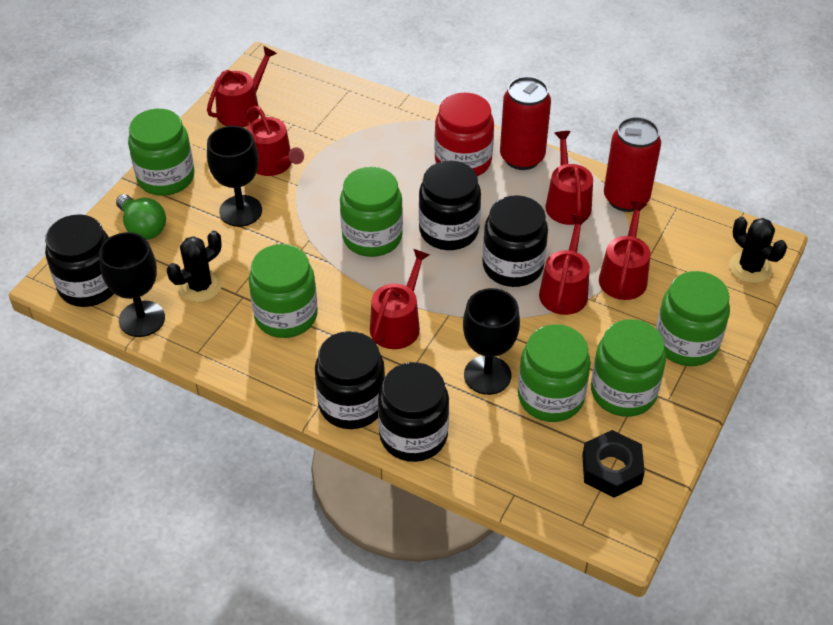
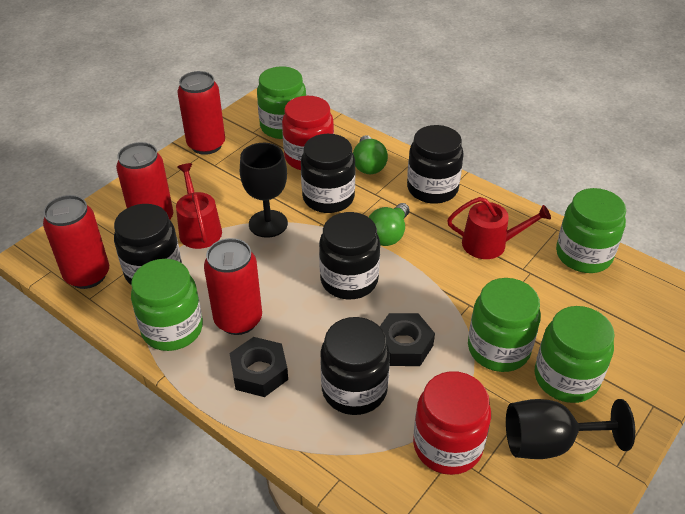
black cactus: [167,231,222,302] [729,217,787,283] = 2 -> none = 0
black goblet: [99,232,165,337] [207,126,262,227] [463,288,520,395] = 3 -> [240,143,288,238] [506,399,635,459] = 2
black nut: [582,430,645,498] = 1 -> [229,337,288,397] [380,313,435,366] = 2
green jar: [128,109,194,196] [249,244,318,338] [340,167,403,257] [518,324,591,422] [591,319,666,417] [656,271,730,366] = 6 -> [131,259,203,351] [257,67,306,139] [468,278,541,372] [535,306,615,403] [556,188,626,273] = 5
green light bulb: [116,194,166,240] = 1 -> [353,135,388,174] [369,203,410,246] = 2
red can: [500,76,551,170] [604,117,661,212] = 2 -> [43,195,109,289] [116,142,173,220] [177,71,225,155] [204,238,262,335] = 4
red jar: [434,93,494,176] = 1 -> [282,96,334,170] [413,371,491,475] = 2
red watering can: [207,46,277,127] [245,106,304,176] [370,249,430,349] [539,215,590,315] [545,131,593,225] [599,201,651,300] = 6 -> [176,163,222,249] [447,197,551,259] = 2

